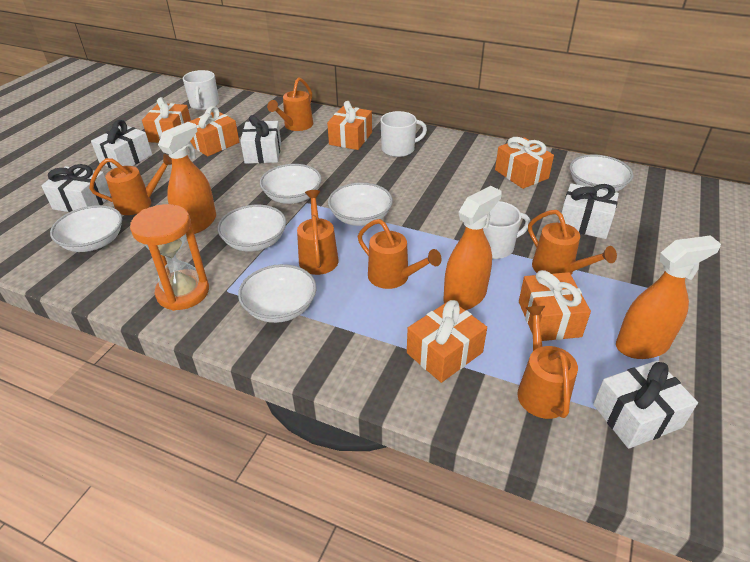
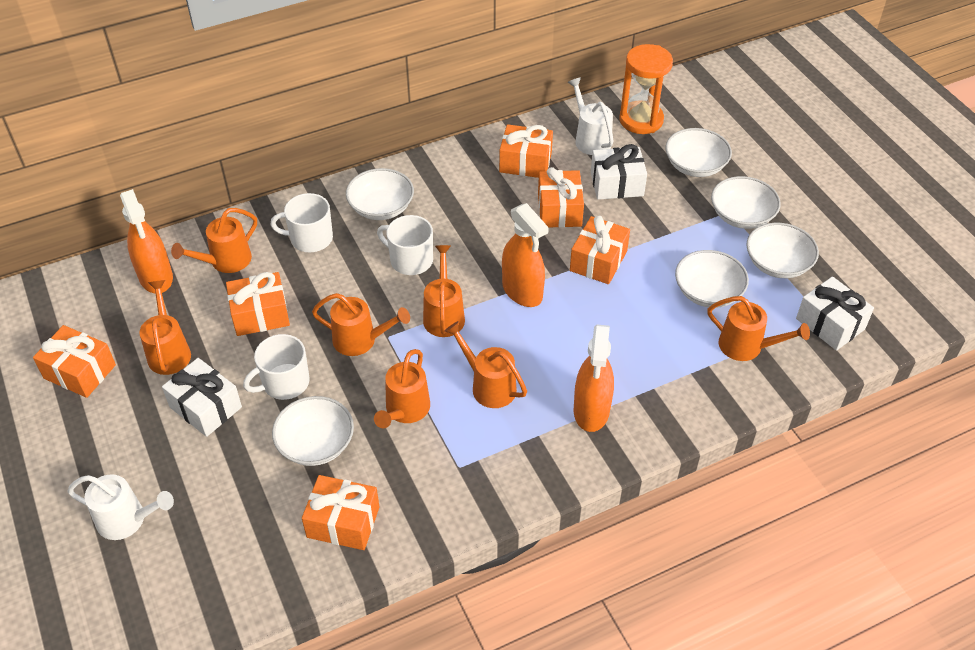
orange watering can: [89,154,172,215] [267,77,313,131] [297,190,339,275] [358,219,442,289] [517,306,578,419] [528,210,617,275] = 6 -> [139,280,191,375] [171,208,257,273] [312,293,410,356] [374,349,430,429] [423,245,465,337] [445,321,527,408] [707,296,810,361] = 7
white gift: [41,164,111,212] [91,120,152,169] [240,115,281,164] [559,183,619,239] [593,360,698,449] = 5 -> [162,358,242,437] [591,144,647,200] [796,276,874,351] = 3
white watering can: none = 0 -> [67,474,174,540] [568,77,613,155] = 2

